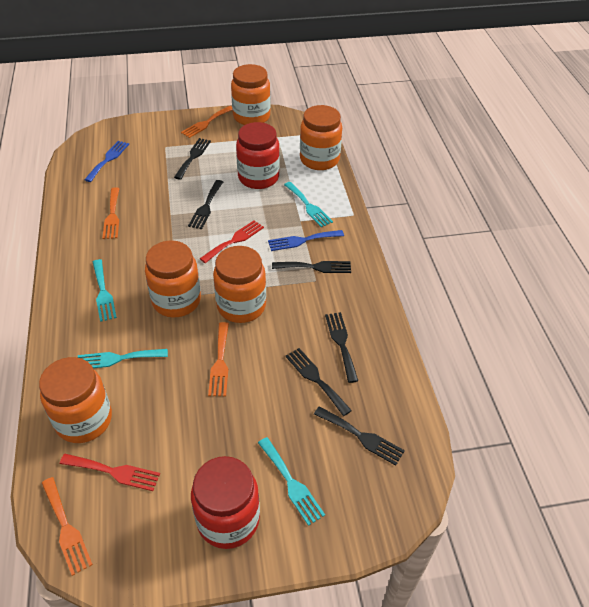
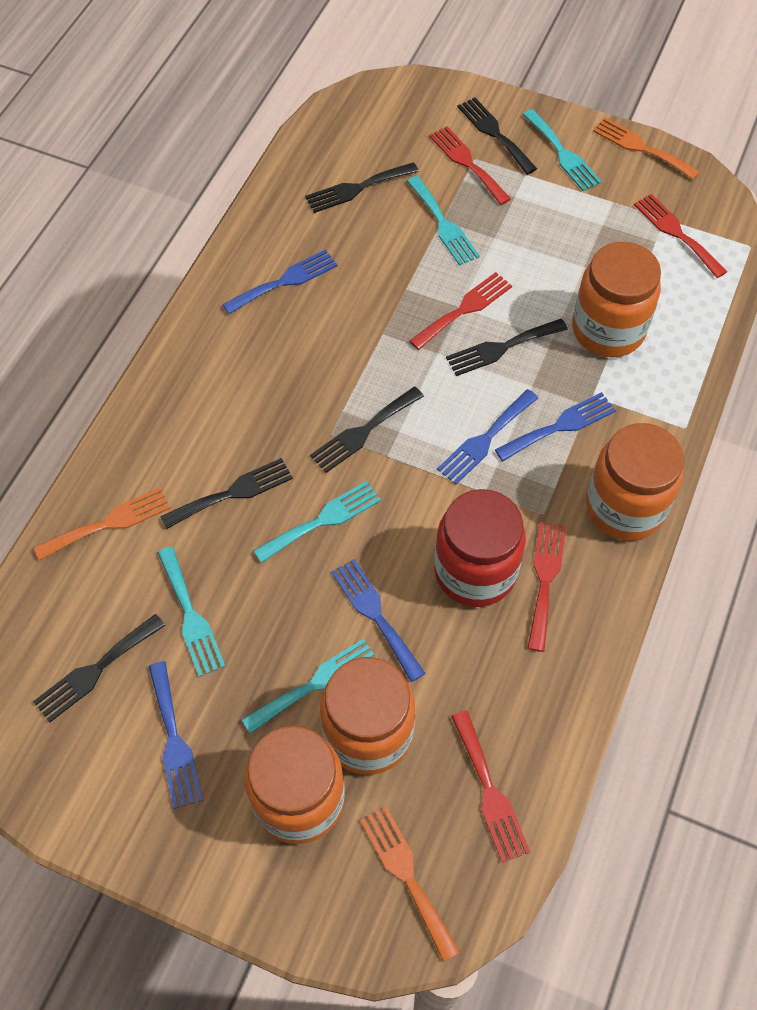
blue fork: [84,141,129,182] [268,230,344,251] = 2 -> [149,661,203,809] [222,249,338,314] [331,559,426,682] [437,389,538,484] [495,392,616,461] = 5
orange fork: [42,477,93,576] [102,187,120,239] [181,106,233,138] [208,322,229,396] = 4 -> [34,487,171,561] [360,806,460,962] [593,118,700,180] = 3
orange jar: [39,357,112,443] [145,240,201,318] [213,246,266,323] [231,64,271,125] [300,105,342,170] = 5 -> [245,726,345,844] [320,657,415,775] [572,242,661,357] [586,423,684,541] = 4
red fork: [60,454,160,491] [200,220,264,263] = 2 -> [410,272,512,350] [429,126,511,205] [451,710,530,863] [527,521,566,652] [634,194,727,278] = 5
red jar: [191,456,260,549] [236,122,279,189] = 2 -> [434,489,526,607] = 1
turquoise fork: [78,349,168,368] [93,259,117,322] [258,437,325,526] [284,182,333,227] = 4 -> [158,547,225,677] [241,639,377,734] [253,481,381,563] [407,176,480,266] [523,109,602,191] = 5

